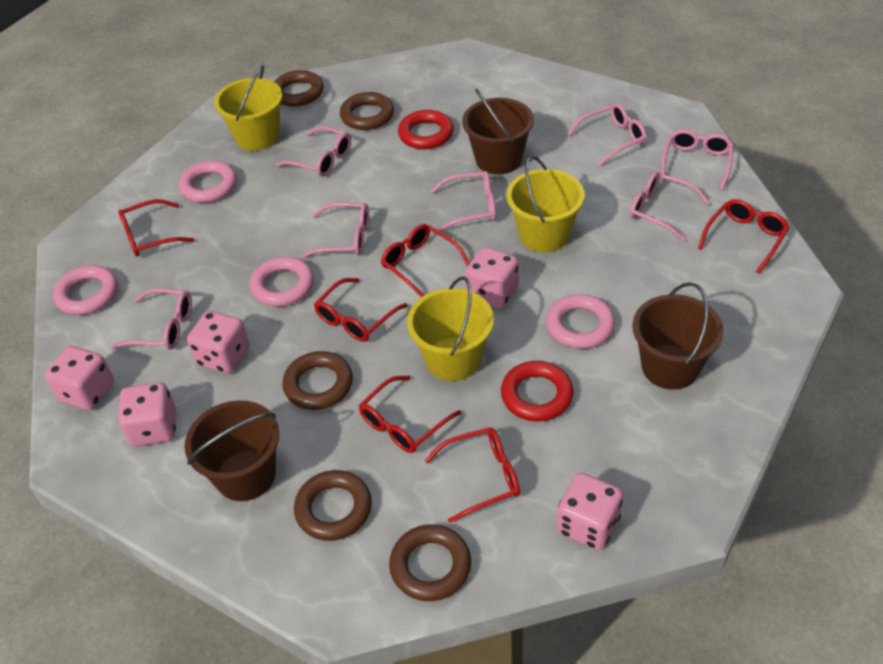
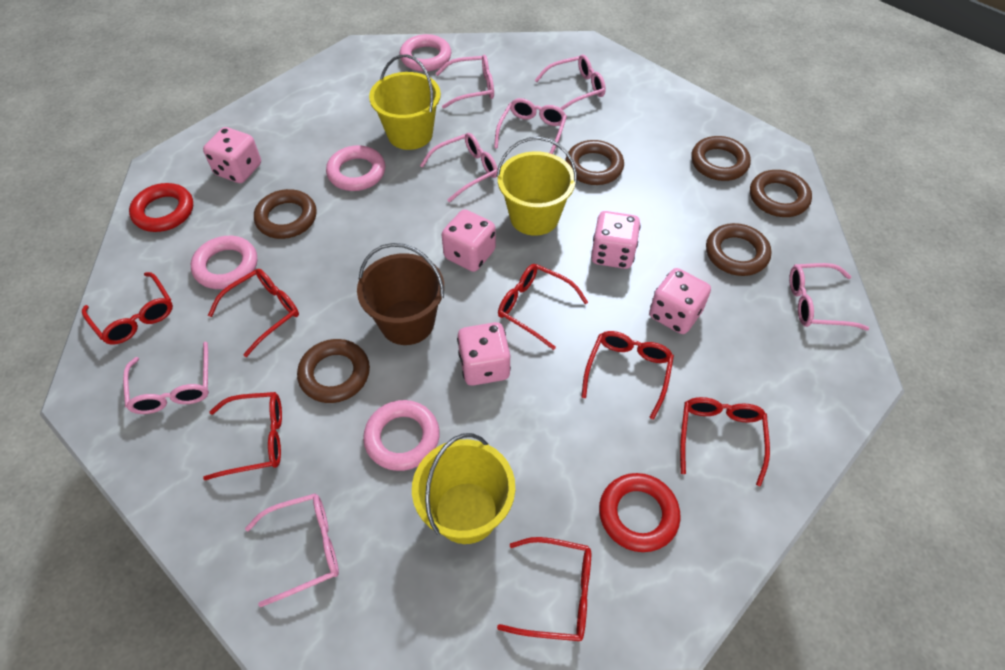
brown bucket: [184,400,279,501] [462,89,534,175] [632,282,724,390] = 3 -> [357,243,444,345] = 1
brown ring: [274,70,324,107] [282,351,353,410] [294,470,372,541] [340,92,394,130] [389,524,471,601] = 5 -> [254,189,316,239] [297,339,370,403] [565,140,624,185] [691,136,751,181] [706,223,771,276] [750,170,812,217] = 6
red glasses: [118,199,195,256] [314,278,408,342] [359,376,461,453] [381,224,470,297] [424,427,520,523] [698,199,789,274] = 6 -> [82,272,173,345] [203,392,282,480] [208,269,299,357] [497,537,591,641] [498,264,588,350] [581,331,674,420] [680,397,770,486] = 7

